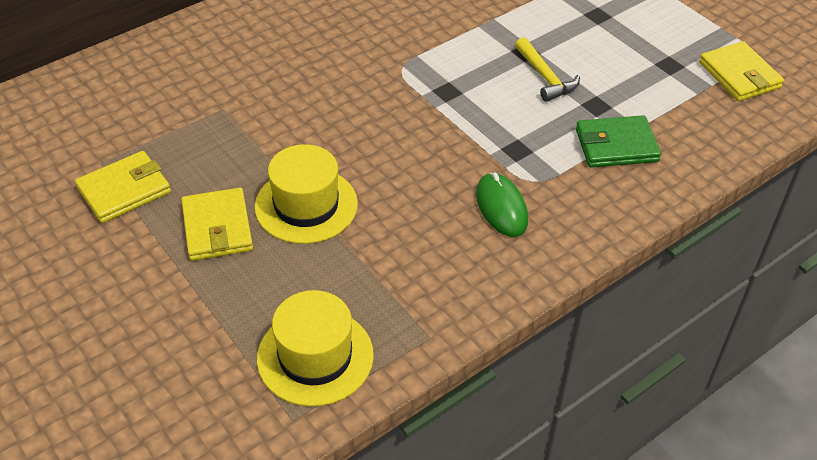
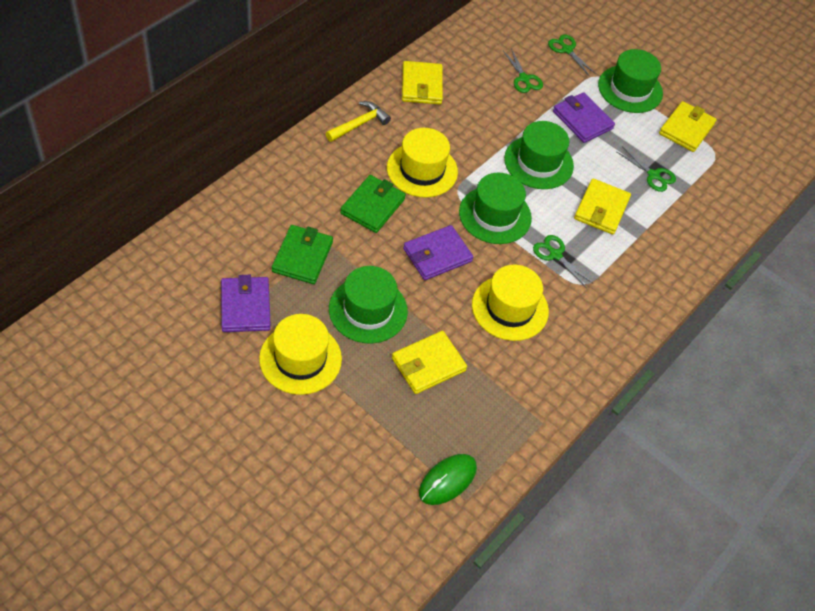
green hat: none = 0 -> [329,266,408,343] [459,173,532,244] [504,121,574,189] [598,49,663,113] = 4
green scissors: none = 0 -> [503,49,543,93] [533,235,593,288] [548,34,596,76] [617,147,676,192] = 4
green wallet: [576,115,661,167] = 1 -> [272,225,333,284] [340,175,406,233] = 2
purple wallet: none = 0 -> [221,275,271,332] [403,225,473,280] [553,92,615,143] = 3
yellow hat: [255,144,358,244] [257,290,374,407] = 2 -> [259,314,342,395] [387,128,458,198] [472,265,549,341] = 3
yellow wallet: [75,151,171,223] [181,188,253,261] [699,41,784,101] = 3 -> [392,331,467,394] [402,61,443,104] [574,178,631,235] [659,101,717,152] = 4

